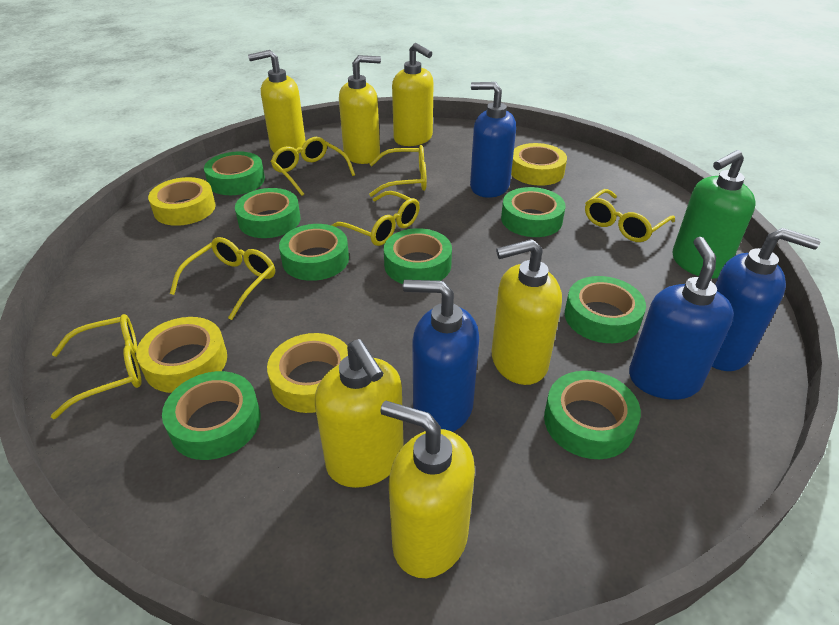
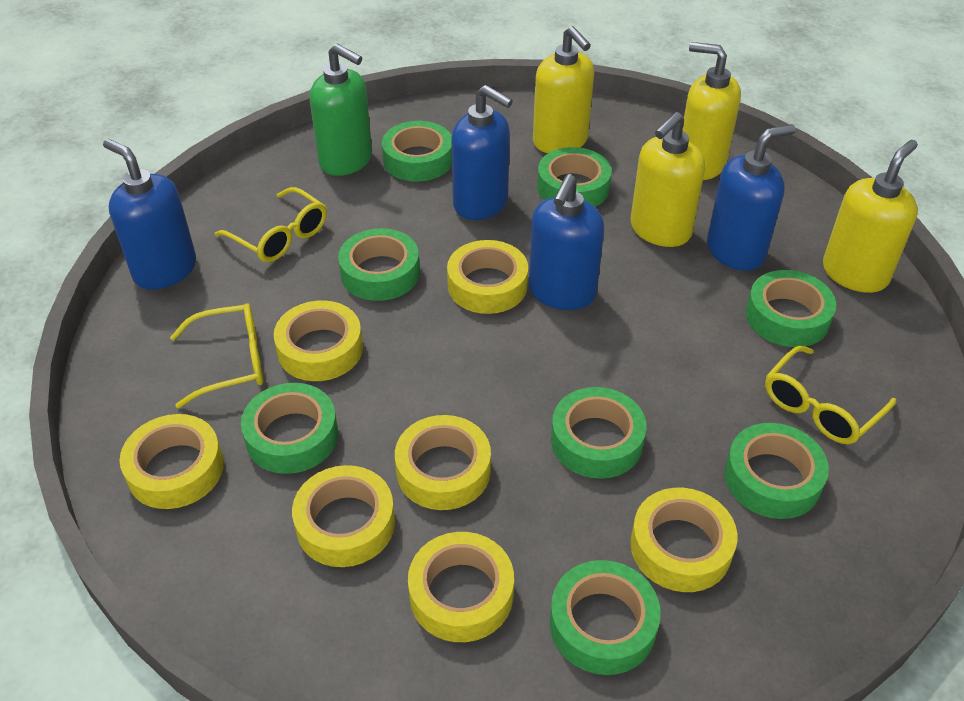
yellow glasses: [51,314,141,419] [170,237,275,320] [271,137,355,196] [331,191,420,246] [369,145,427,197] [585,189,675,242] = 6 -> [170,303,263,408] [215,187,327,262] [765,346,896,444] = 3
yellow soap dispenser: [248,50,306,154] [315,339,404,488] [339,55,381,164] [380,400,475,578] [392,43,434,146] [492,239,562,385] = 6 -> [533,26,594,153] [630,112,705,247] [682,42,741,180] [823,140,918,293] = 4
yellow tape: [136,317,227,393] [148,177,216,226] [267,333,348,413] [511,143,567,186] = 4 -> [119,414,224,509] [274,300,363,381] [292,465,395,567] [395,415,491,510] [408,532,514,642] [447,240,528,314] [630,488,737,592] = 7

